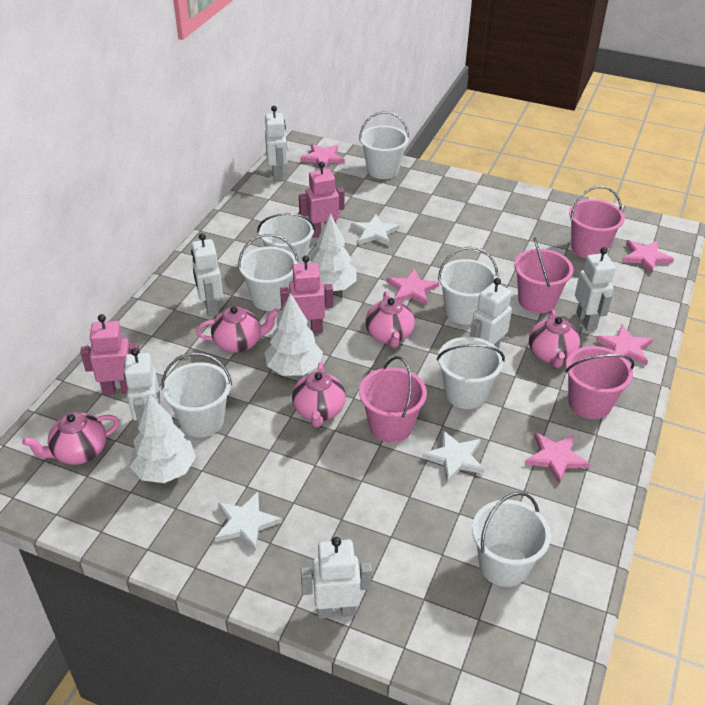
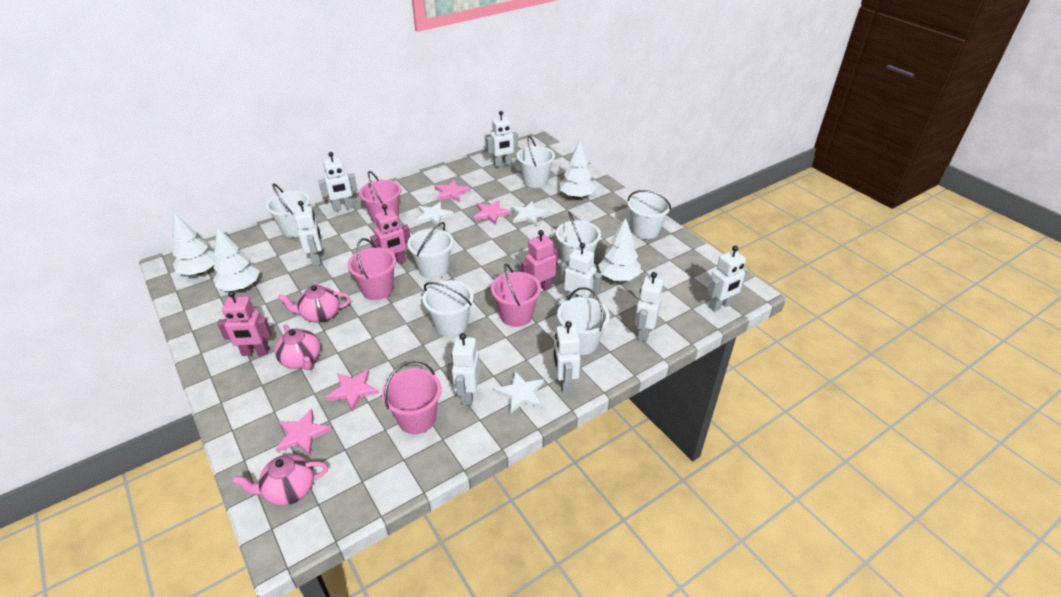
pink star: [300,144,345,170] [387,269,439,306] [525,432,590,484] [596,324,653,366] [622,240,674,274] = 5 -> [276,408,332,455] [326,369,379,412] [435,180,470,202] [474,200,511,225] = 4
pink teapot: [22,412,119,465] [196,306,279,353] [292,362,346,427] [365,291,415,348] [529,309,580,368] = 5 -> [232,454,328,506] [275,324,321,370] [278,285,351,323] = 3
white robot: [124,348,160,424] [191,233,223,317] [265,106,287,181] [301,537,372,619] [470,278,512,348] [575,247,615,331] = 6 -> [295,201,322,266] [318,152,358,212] [451,333,480,405] [487,111,518,167] [553,321,581,393] [561,243,602,299] [634,272,664,342] [708,246,748,312] = 8
white tree: [129,394,196,483] [265,293,323,376] [311,213,356,291] = 3 -> [172,213,217,276] [213,227,260,291] [560,141,596,199] [598,218,641,281] = 4

